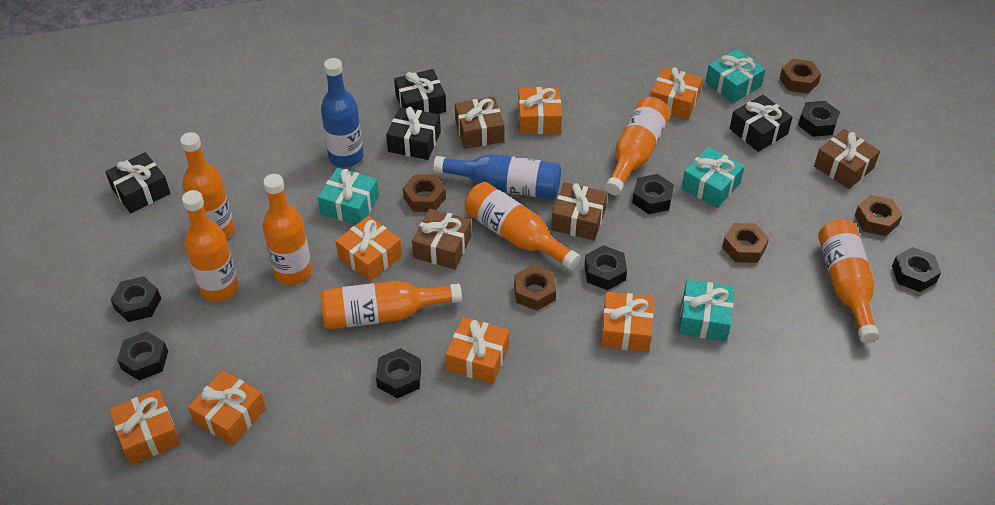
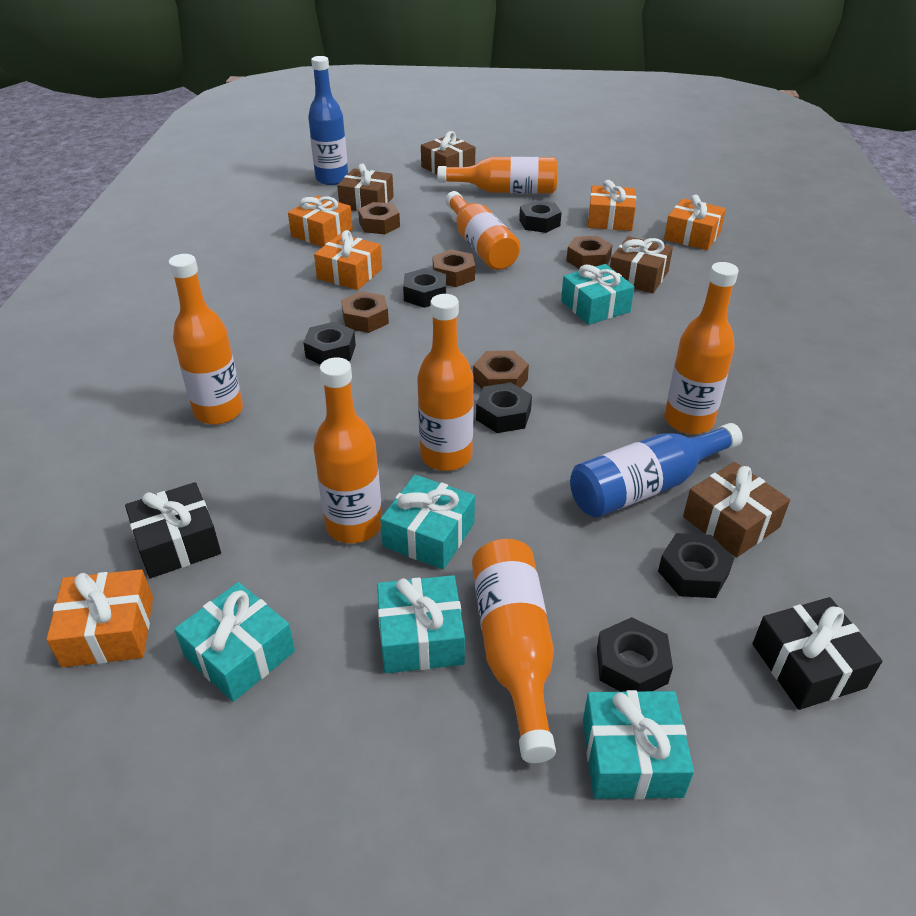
black gift: [105,152,171,213] [386,107,441,160] [394,69,446,114] [729,95,793,152] = 4 -> [125,482,221,578] [752,597,882,710] = 2
black nut: [110,276,161,322] [117,331,168,380] [376,348,421,398] [584,245,627,290] [632,174,674,214] [798,101,840,137] [892,247,941,292] = 7 -> [303,322,356,365] [403,268,446,308] [476,382,532,433] [519,200,562,233] [597,617,673,692] [658,533,734,598] = 6
orange gift: [109,389,181,465] [188,370,266,446] [336,216,402,282] [446,317,509,384] [518,87,562,134] [601,292,654,352] [650,67,703,120] = 7 -> [46,569,153,667] [288,196,353,247] [314,230,382,290] [588,180,636,231] [664,195,726,250] = 5
turquoise gift: [318,168,379,225] [679,280,734,341] [681,147,745,208] [705,49,765,103] = 4 -> [174,582,295,702] [377,575,465,673] [380,475,475,570] [561,264,635,325] [583,690,694,799] = 5

